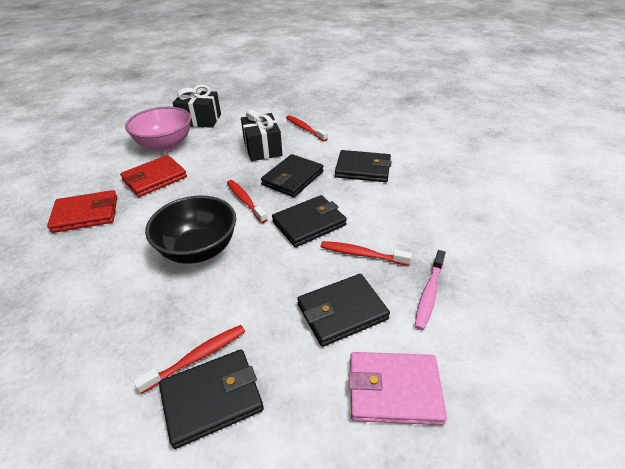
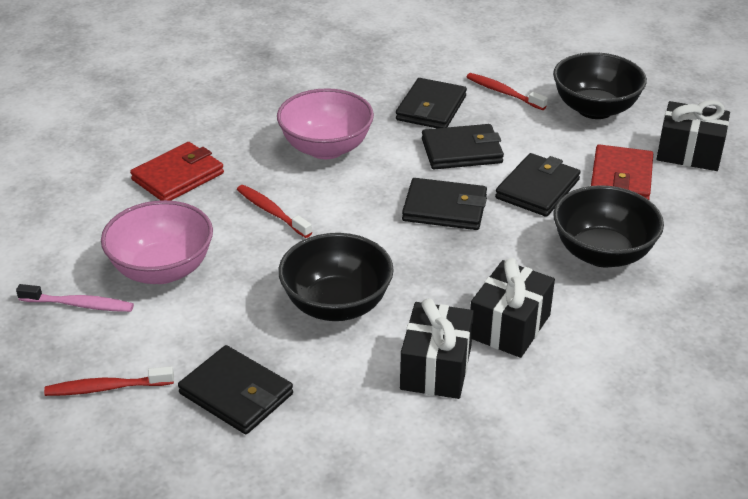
black bowl: [145,195,236,264] = 1 -> [278,233,394,321] [553,52,647,119] [553,185,664,268] = 3
black gift: [173,85,221,128] [241,110,282,161] = 2 -> [400,298,474,399] [470,258,555,358] [657,100,730,171] = 3
pink bowl: [125,107,191,152] = 1 -> [101,200,213,284] [277,88,374,159] = 2
pink wallet: [349,352,447,425] = 1 -> none = 0
red toothbrush: [133,325,245,394] [227,180,268,223] [286,115,328,142] [321,241,412,266] = 4 -> [44,366,174,396] [237,185,312,238] [467,73,548,110] = 3

